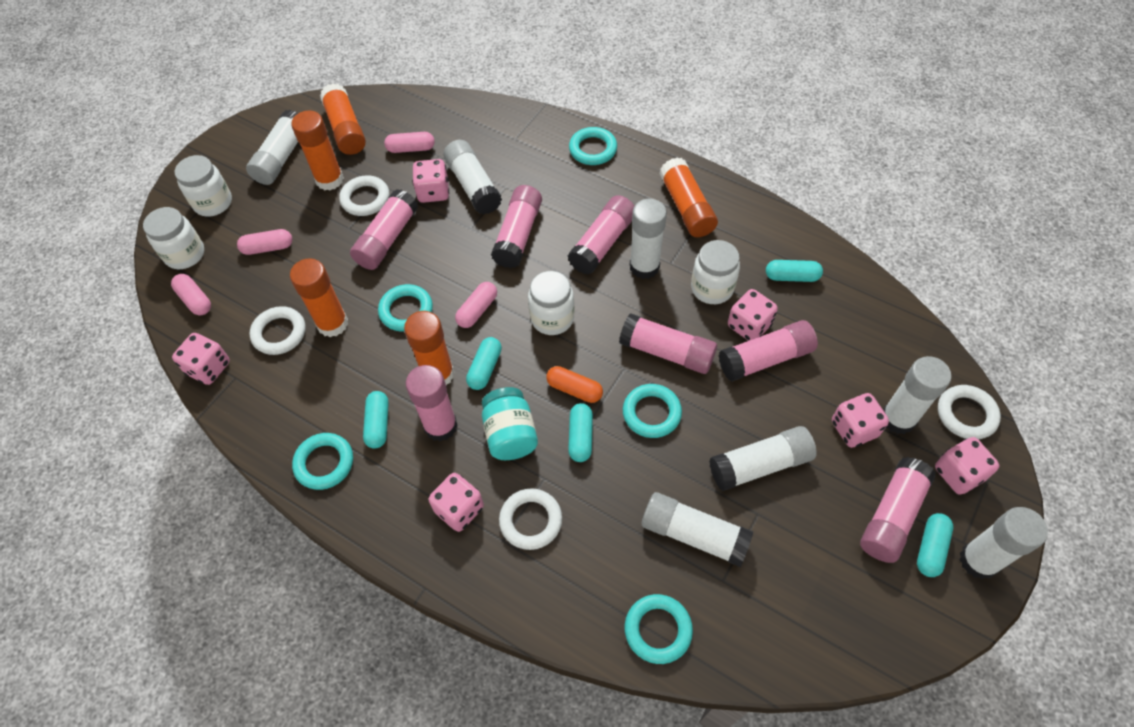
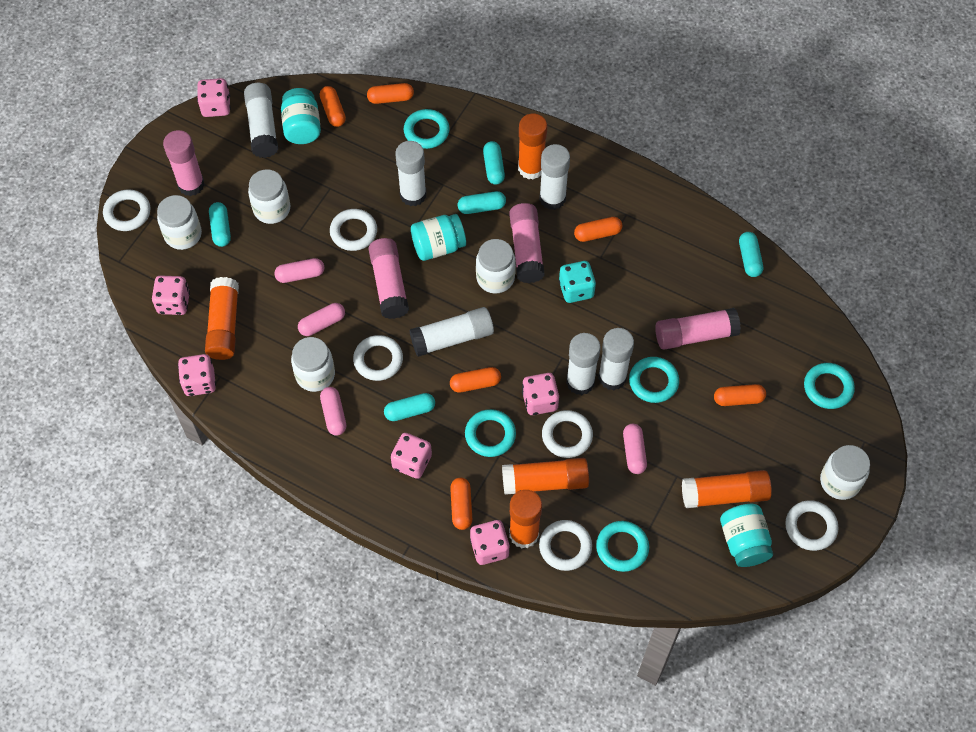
orange capsule: [546,366,603,403] = 1 -> [320,86,346,127] [367,83,414,104] [450,367,501,393] [450,478,472,530] [574,217,622,242] [714,384,766,406] = 6
pink glue stick: [350,189,418,270] [406,365,458,442] [491,185,542,268] [568,195,634,275] [619,313,717,374] [719,320,818,382] [860,457,936,563] = 7 -> [163,130,205,196] [368,238,409,319] [509,203,545,283] [655,308,741,350] = 4
turquoise dice: none = 0 -> [559,261,596,303] = 1
turquoise jar: [482,387,538,460] = 1 -> [281,88,321,144] [411,214,466,261] [720,504,773,567] = 3
white glue stick: [246,110,298,185] [444,140,502,215] [630,199,667,279] [642,492,753,567] [709,426,817,491] [883,356,952,434] [960,507,1048,579] = 7 -> [244,83,278,158] [395,141,426,206] [409,307,494,357] [539,144,570,210] [566,333,600,395] [598,328,634,390] = 6
white jar: [143,207,204,269] [174,155,232,217] [528,271,574,335] [691,240,740,304] = 4 -> [157,195,202,250] [248,169,290,224] [291,337,335,392] [476,239,516,293] [820,445,870,500] = 5
white ring: [249,306,306,355] [339,175,389,216] [499,488,562,550] [938,385,1001,440] = 4 -> [103,190,150,231] [330,209,377,251] [353,335,403,381] [539,520,592,571] [542,410,593,458] [785,500,838,551] = 6

